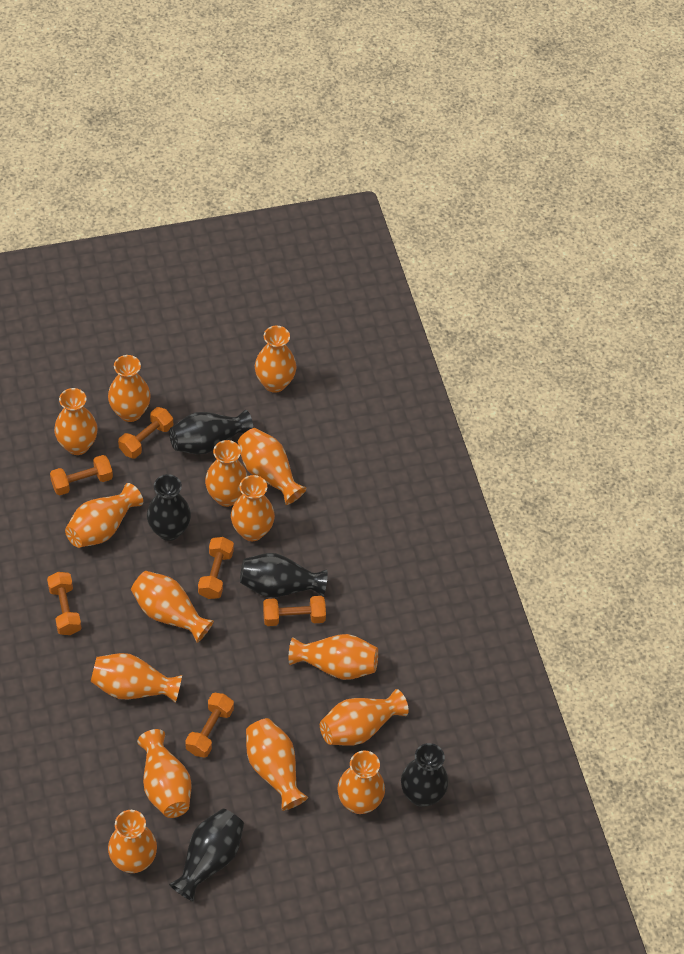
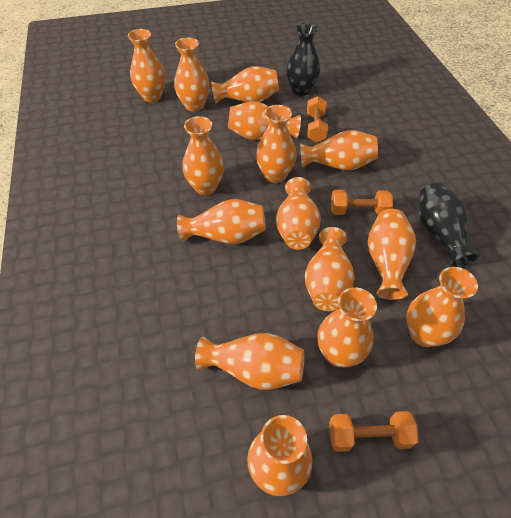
black vase: [147,474,191,541] [169,410,253,454] [169,809,244,901] [240,553,328,597] [401,743,448,807] = 5 -> [286,23,320,96] [418,183,480,267] = 2
orange dumbbell: [47,572,81,635] [50,455,113,495] [118,407,173,458] [185,693,234,758] [198,537,234,599] [263,596,326,626] = 6 -> [307,96,328,142] [329,411,418,452] [331,190,393,215] = 3

